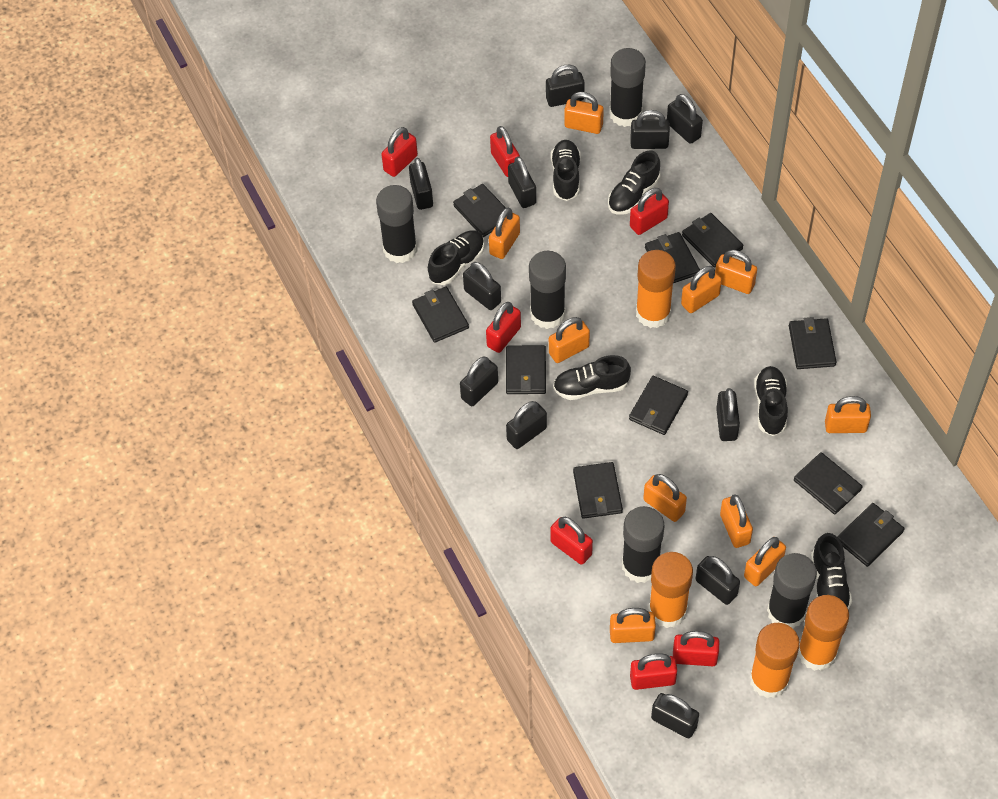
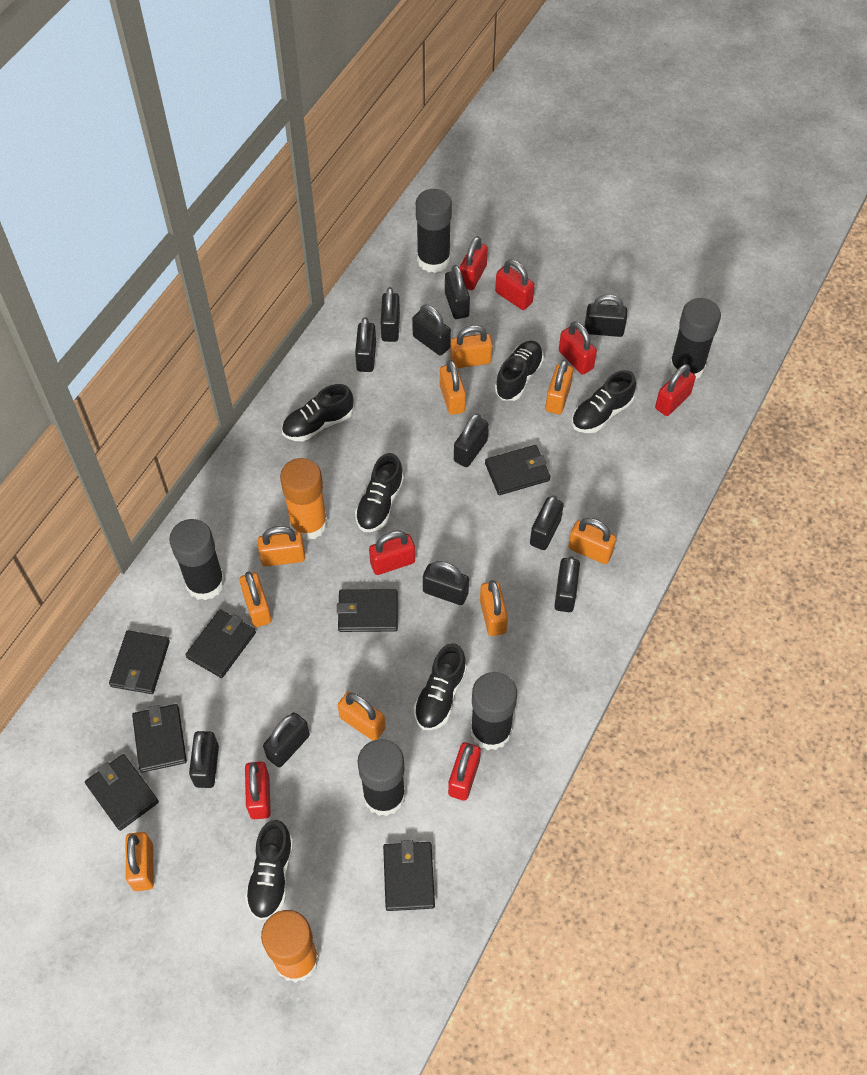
black wallet: [412,287,469,343] [453,184,506,237] [506,345,546,394] [573,462,623,519] [629,376,688,435] [645,232,700,283] [682,213,743,268] [789,317,837,369] [794,452,862,514] [837,503,904,567] = 10 -> [85,754,159,831] [109,630,170,694] [132,704,187,773] [185,609,256,678] [337,589,398,632] [383,840,435,911] [485,445,550,495] = 7
orange glue stick: [636,250,676,328] [649,552,693,628] [750,623,800,698] [798,595,849,671] = 4 -> [261,910,319,983] [280,458,328,540] = 2
orange padlock: [489,208,520,259] [549,317,590,363] [564,92,604,134] [610,608,656,643] [643,474,687,522] [681,266,722,313] [715,250,757,294] [720,494,753,548] [744,537,786,586] [825,396,871,433] = 10 -> [126,832,154,891] [239,571,272,627] [257,526,305,567] [338,691,386,741] [440,360,466,415] [450,325,493,368] [480,580,508,636] [545,360,573,414] [568,518,616,564] = 9

